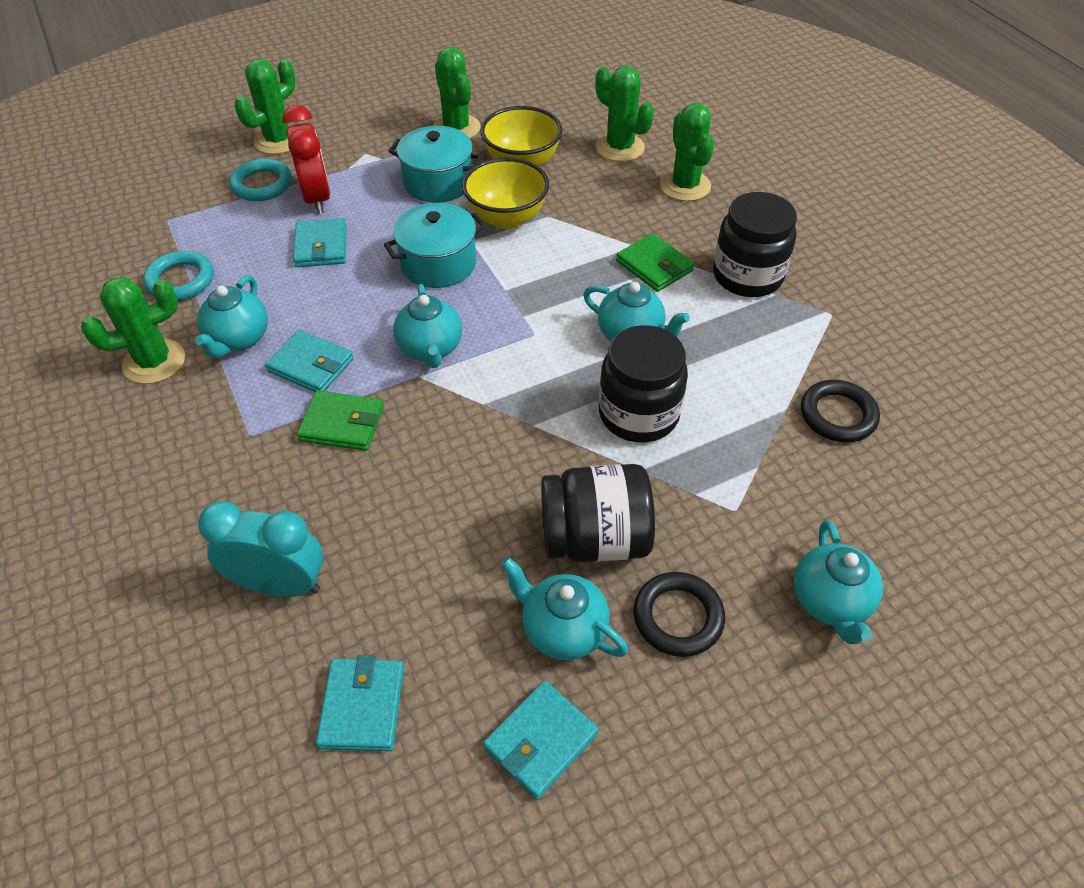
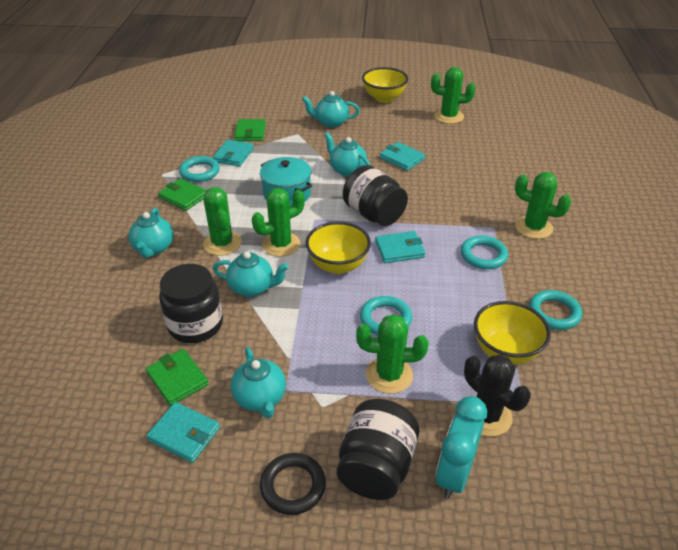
black cactus: none = 0 -> [464,354,531,437] = 1
black ring: [634,572,725,657] [801,380,880,443] = 2 -> [260,453,326,515] = 1
green wallet: [297,391,384,451] [616,233,694,292] = 2 -> [146,349,209,406] [158,179,206,211] [234,119,266,141] = 3
red clock: [282,105,330,214] = 1 -> none = 0
turquoise pot: [384,203,486,288] [389,126,482,203] = 2 -> [260,157,312,206] = 1
turquoise ring: [143,251,214,301] [230,159,292,201] = 2 -> [179,156,220,182] [360,296,412,335] [461,236,508,269] [529,290,582,330] = 4
yellow bowl: [462,157,549,229] [481,106,563,166] = 2 -> [306,222,371,274] [362,67,408,103] [474,301,551,365] = 3

